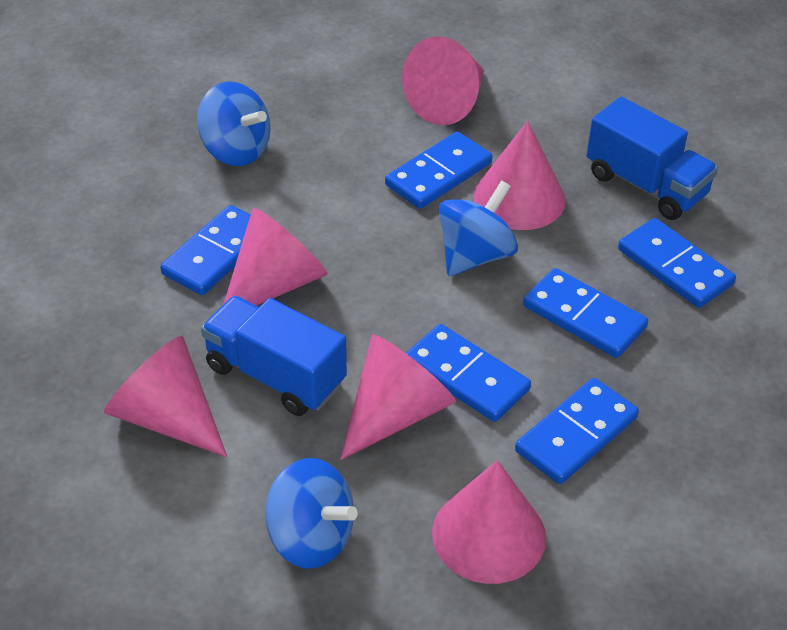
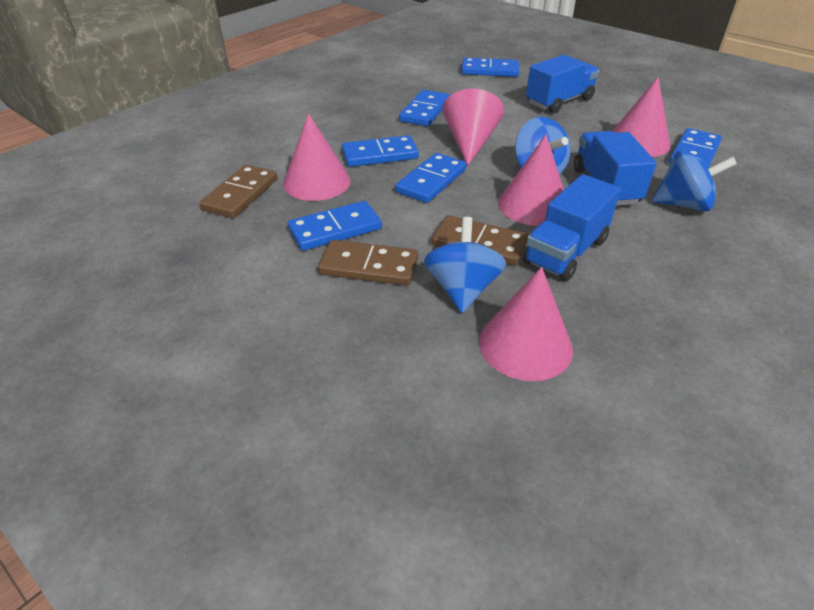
blue truck: [201,296,347,416] [587,97,718,220] = 2 -> [523,174,621,281] [526,55,599,113] [574,131,656,206] = 3
brown domino: none = 0 -> [199,165,278,218] [318,240,418,286] [432,215,528,266] = 3
pink cone: [104,336,227,457] [223,208,327,306] [340,334,456,460] [402,36,484,125] [432,460,546,584] [473,121,566,230] = 6 -> [283,113,350,201] [443,88,504,166] [479,267,573,381] [498,135,564,226] [612,77,671,157] = 5

